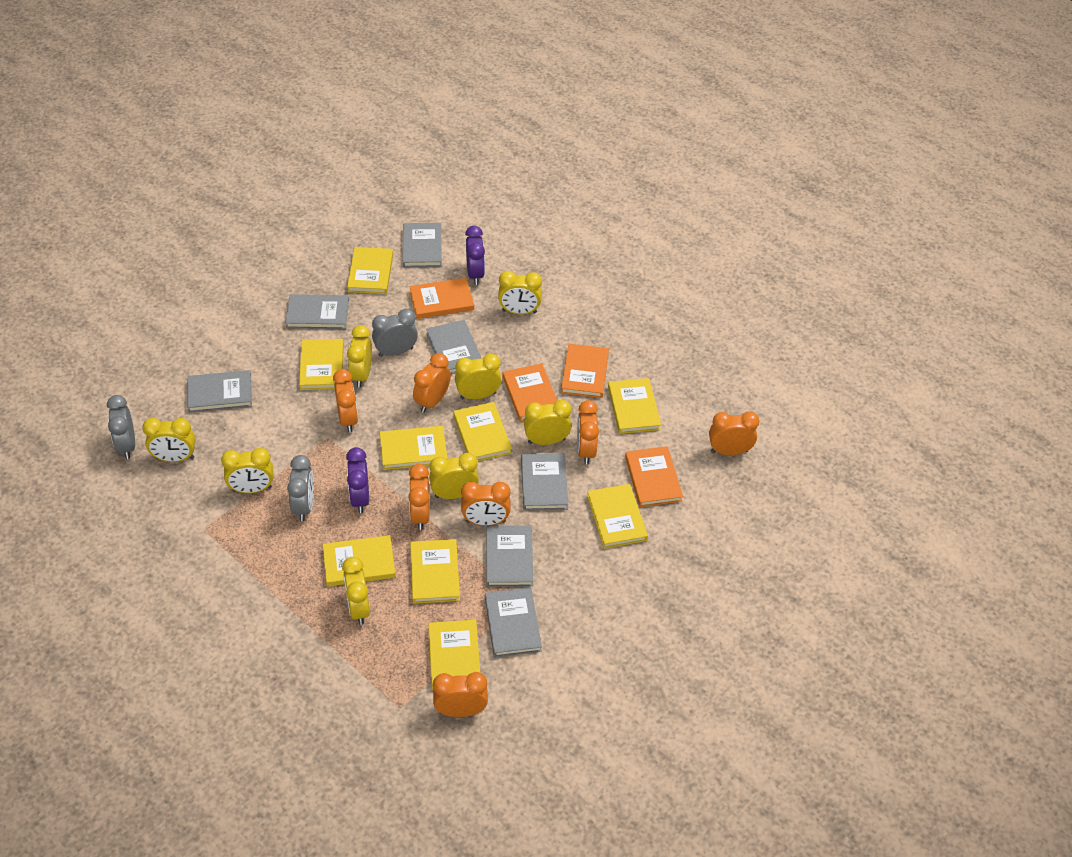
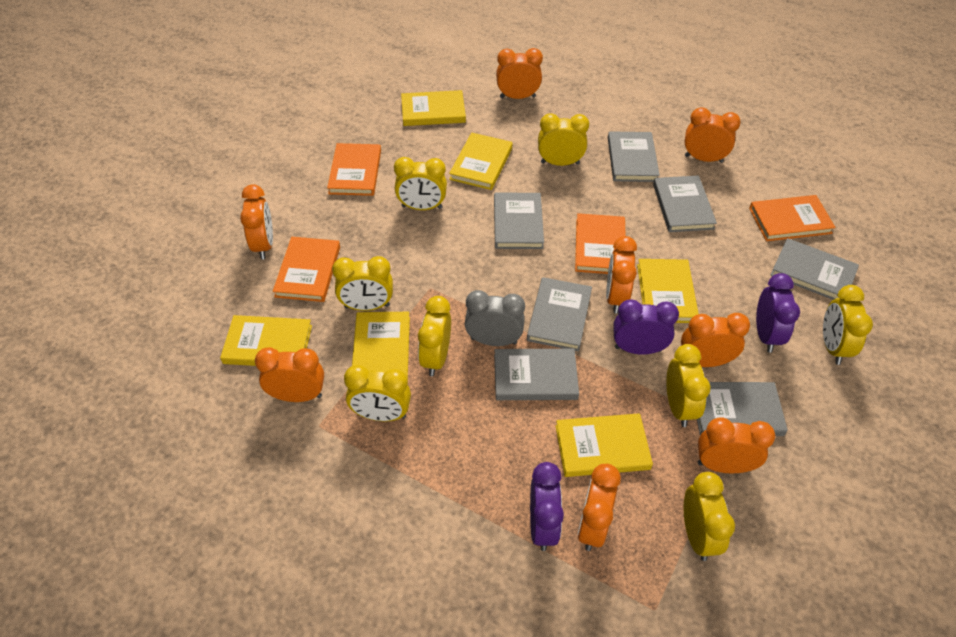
grey clock: [107,395,135,459] [287,455,314,521] [372,309,418,357] = 3 -> [465,290,525,346] = 1
orange clock: [333,369,358,432] [408,464,430,530] [413,353,451,413] [433,672,488,717] [461,482,510,526] [577,400,599,464] [709,411,759,455] = 7 -> [240,185,273,260] [255,347,324,402] [496,48,543,99] [578,464,621,551] [606,236,637,314] [681,313,750,367] [684,107,741,163] [698,418,775,473] = 8
purple clock: [346,447,369,513] [465,226,485,285] = 2 -> [530,462,564,551] [613,299,679,354] [756,273,800,353] = 3
yellow book: [299,339,344,390] [323,535,396,587] [347,247,393,294] [380,426,447,470] [410,539,460,604] [428,620,480,690] [454,402,512,462] [587,484,648,549] [608,378,661,434] = 9 -> [220,315,312,366] [352,312,410,379] [401,90,466,126] [449,133,513,190] [556,413,653,477] [637,259,699,323] = 6

